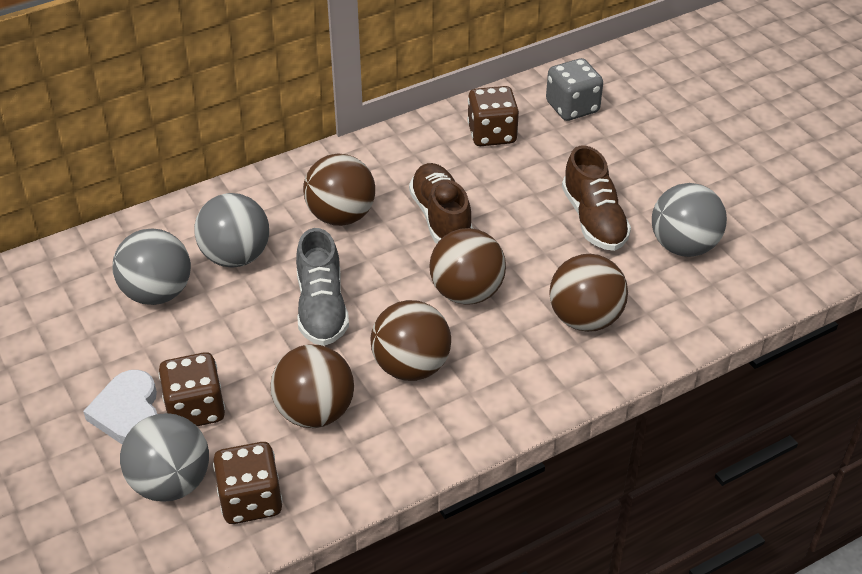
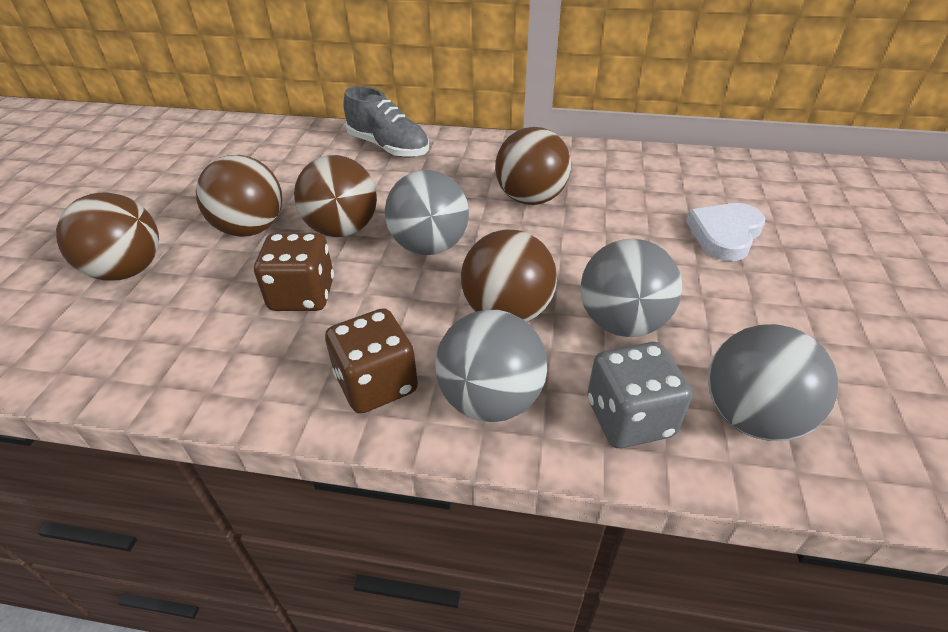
brown dice: [159,352,225,426] [213,442,283,524] [467,86,519,146] = 3 -> [254,233,334,311] [325,308,418,414] = 2
brown shoe: [409,163,473,244] [562,145,631,251] = 2 -> none = 0

